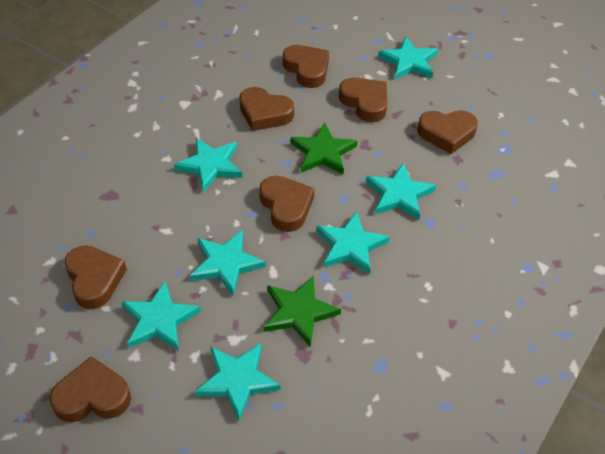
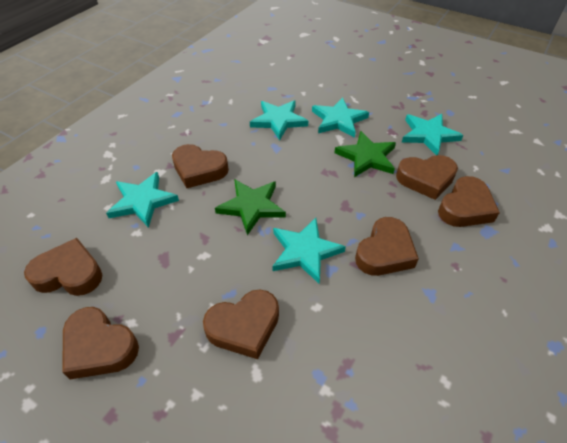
turquoise star: [121,281,201,351] [174,138,243,192] [190,230,266,296] [195,343,281,422] [316,211,390,274] [366,163,436,220] [378,36,438,79] = 7 -> [106,172,179,228] [250,100,308,140] [272,218,346,284] [312,97,369,138] [402,114,463,155] = 5

